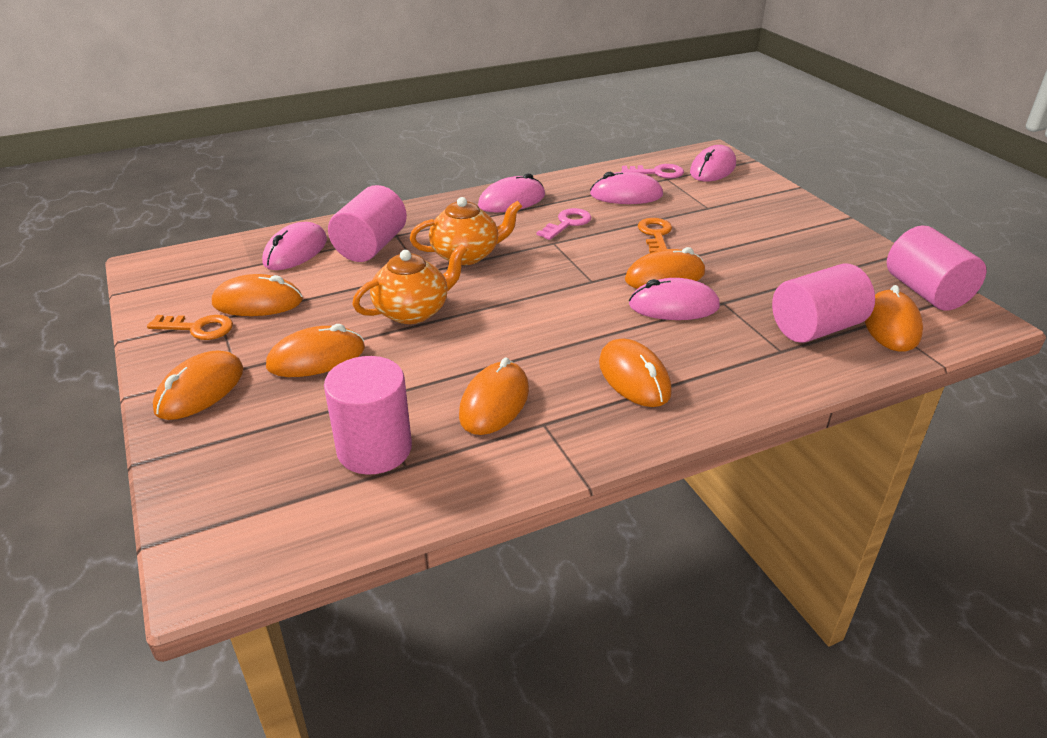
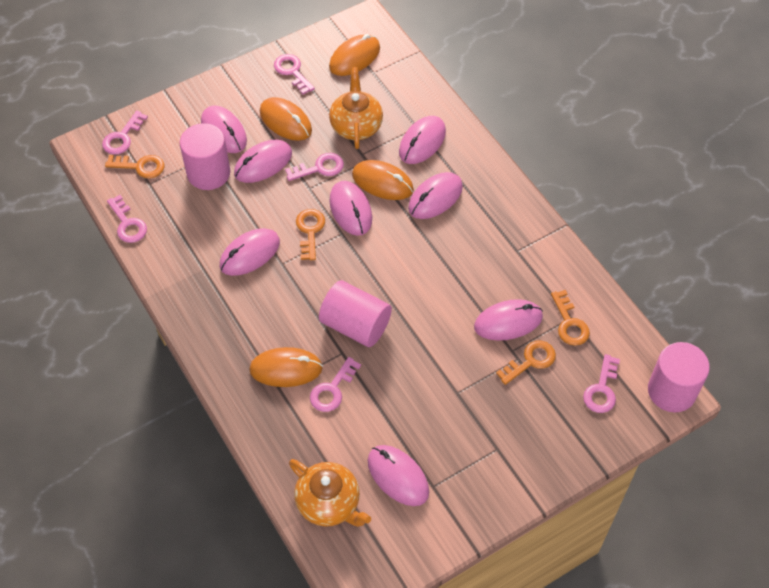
orange key: [147,315,233,340] [638,218,672,253] = 2 -> [105,155,164,178] [296,209,325,261] [496,341,556,385] [551,290,590,346] = 4
orange mouse: [153,350,243,420] [212,274,303,316] [266,324,365,377] [459,358,529,435] [599,338,672,407] [625,247,705,289] [865,285,923,352] = 7 -> [249,347,323,387] [260,97,312,141] [329,34,380,76] [352,160,414,200] = 4
pink cylinder: [324,356,412,475] [328,185,407,262] [772,263,875,343] [887,226,986,311] = 4 -> [180,123,230,190] [319,280,392,347] [648,342,710,412] = 3
pink key: [537,208,592,240] [621,164,684,179] = 2 -> [102,111,148,155] [107,195,147,243] [274,54,315,95] [285,153,344,181] [310,357,361,412] [583,354,620,413] = 6
pink mouse: [262,222,327,270] [478,173,545,212] [590,172,663,204] [629,278,720,320] [690,145,736,182] = 5 -> [201,106,247,153] [220,228,280,276] [234,140,292,183] [330,181,372,236] [368,445,429,506] [399,116,446,164] [408,172,463,219] [474,299,543,341] = 8

